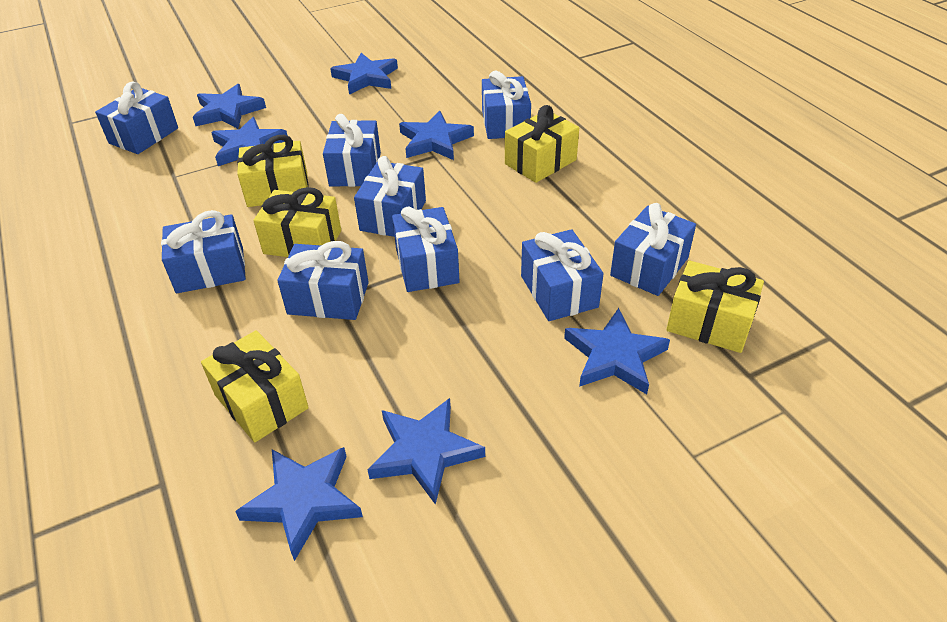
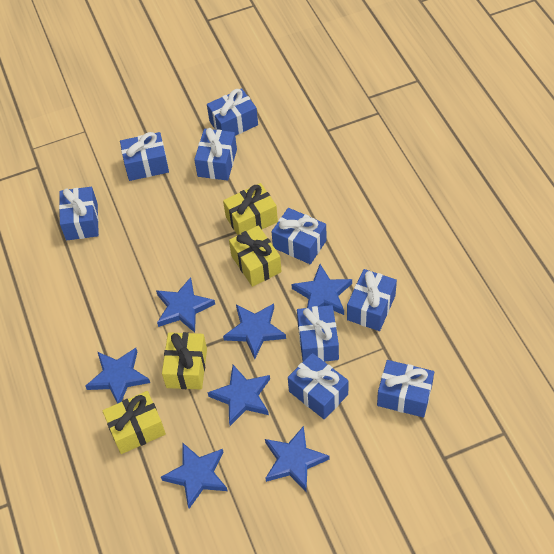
yellow gift: [201,330,309,442] [237,135,309,207] [253,187,341,257] [505,105,579,183] [666,261,764,353] = 5 -> [102,391,166,454] [162,332,207,390] [223,183,278,235] [229,225,282,287] = 4

